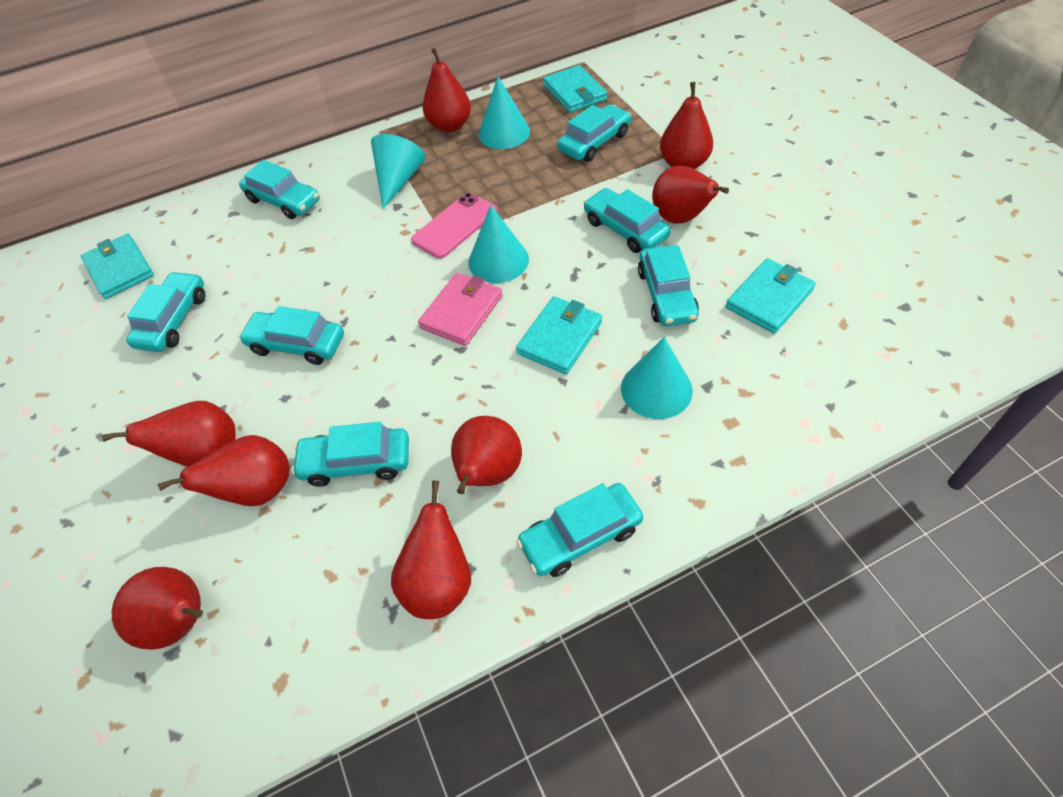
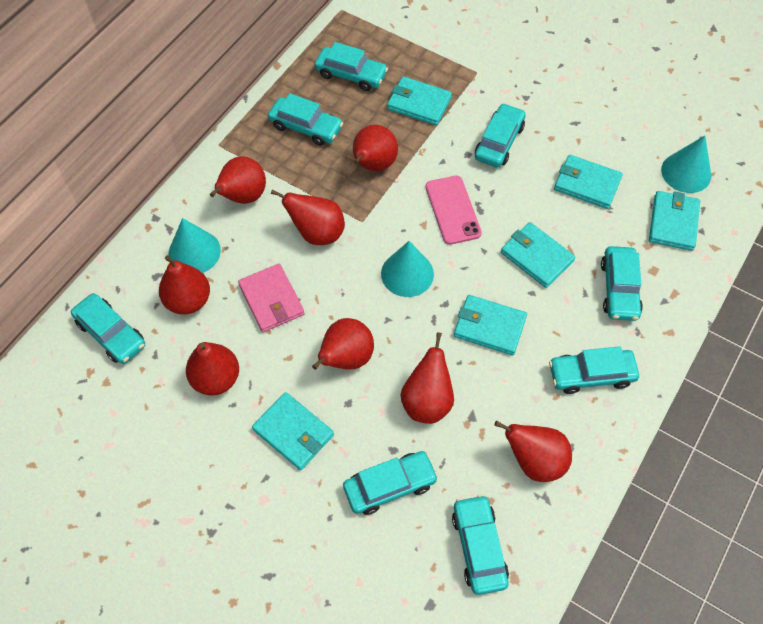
turquoise cone: [371,134,426,209] [468,205,529,283] [478,76,530,149] [621,337,693,419] = 4 -> [168,218,221,273] [381,241,434,297] [661,136,711,193] = 3
turquoise wallet: [81,234,154,299] [516,296,602,374] [543,65,607,113] [726,258,816,334] = 4 -> [252,392,334,470] [387,76,452,125] [454,295,527,355] [501,222,576,288] [554,155,623,209] [649,191,700,251] = 6

